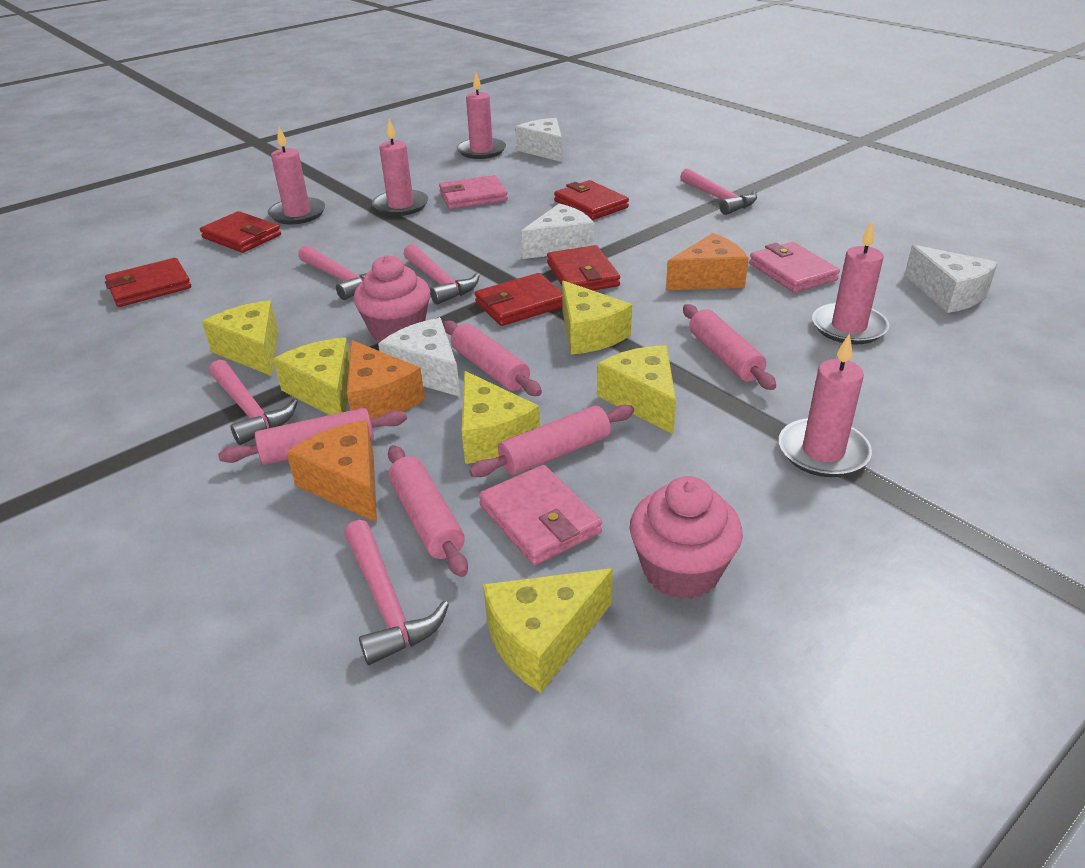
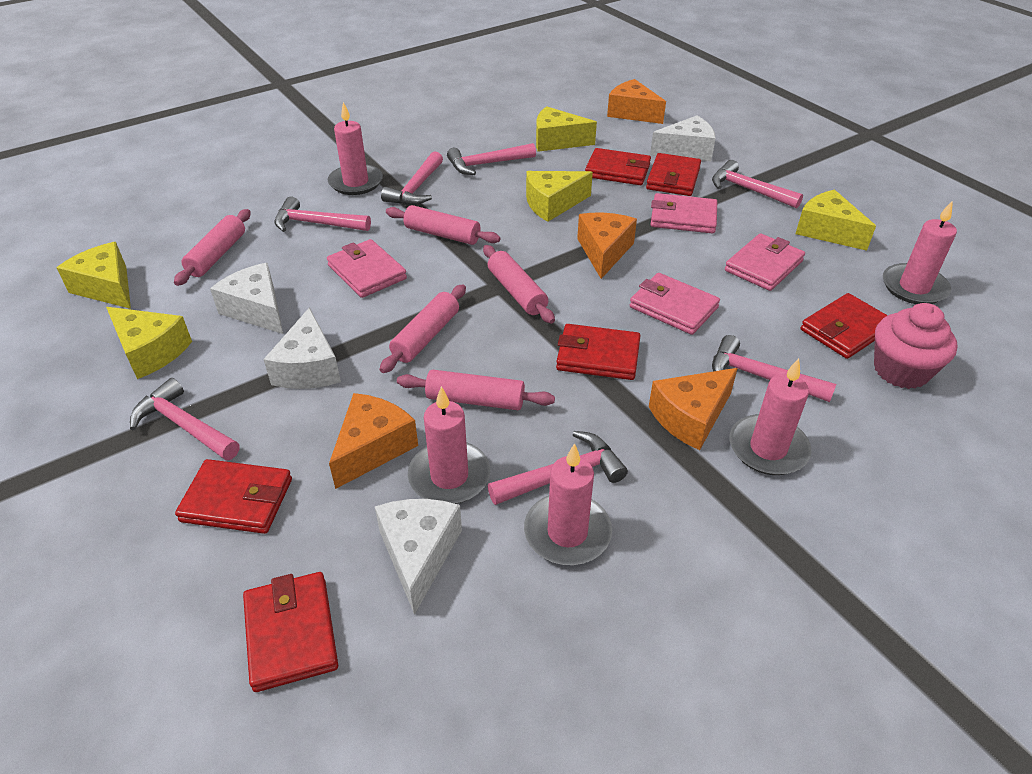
orange cheese: [286,420,377,523] [347,340,425,419] [666,233,749,290] = 3 -> [329,393,418,489] [577,213,637,279] [607,79,666,124] [649,368,738,450] = 4
pink cupcake: [354,255,431,342] [630,476,743,599] = 2 -> [874,303,958,389] = 1
pink hammer: [209,359,298,445] [298,245,367,300] [344,520,449,665] [404,244,480,305] [680,168,757,215] = 5 -> [130,378,240,460] [274,196,371,232] [381,151,443,205] [447,143,536,175] [488,431,628,505] [712,160,803,208] [712,335,836,402] = 7
pink wallet: [439,175,508,209] [479,465,602,565] [749,242,840,293] = 3 -> [327,239,407,298] [630,273,720,335] [651,193,717,234] [725,233,805,291] = 4
red wallet: [105,258,191,307] [200,211,281,253] [475,273,562,326] [547,245,620,290] [554,180,629,220] = 5 -> [175,459,292,534] [243,572,338,692] [556,324,640,380] [585,148,651,185] [646,153,701,196] [801,293,888,359] = 6
yellow cheese: [202,300,278,376] [273,338,350,415] [462,371,540,464] [483,568,613,693] [562,281,632,355] [597,345,676,434] = 6 -> [57,242,131,309] [106,307,192,379] [526,171,593,222] [536,106,597,152] [796,190,876,251] = 5

